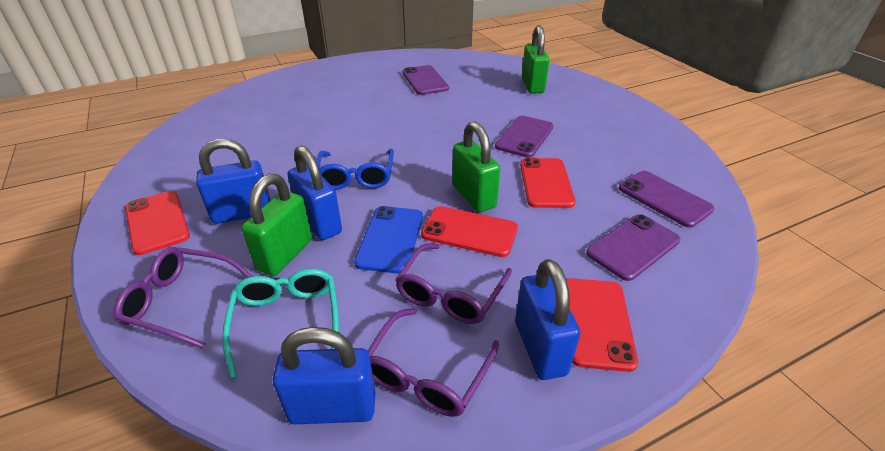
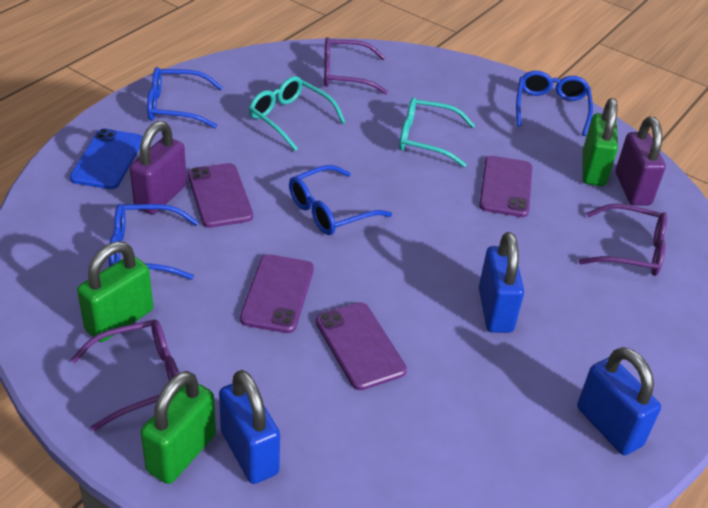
blue glasses: [316,149,394,190] = 1 -> [109,204,199,280] [147,67,223,128] [289,165,392,235] [516,71,593,136] = 4
blue padlock: [196,139,270,224] [273,327,376,424] [287,145,342,240] [515,259,580,380] = 4 -> [219,370,280,484] [479,232,524,333] [577,347,661,455] = 3
purple padlock: none = 0 -> [130,121,187,215] [616,117,666,206] = 2
red phone: [125,191,190,255] [421,206,518,257] [520,158,576,208] [566,278,638,372] = 4 -> none = 0
turquoise glasses: [222,269,339,378] = 1 -> [249,76,346,151] [399,97,475,167] = 2

